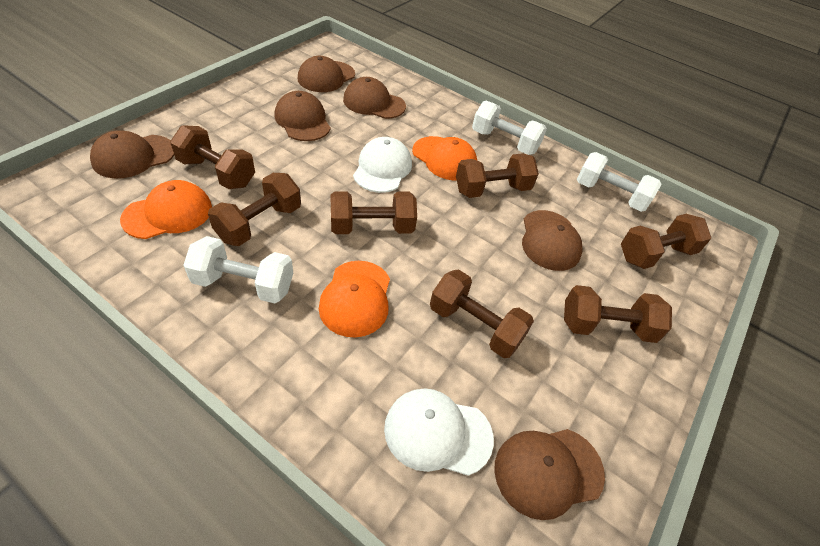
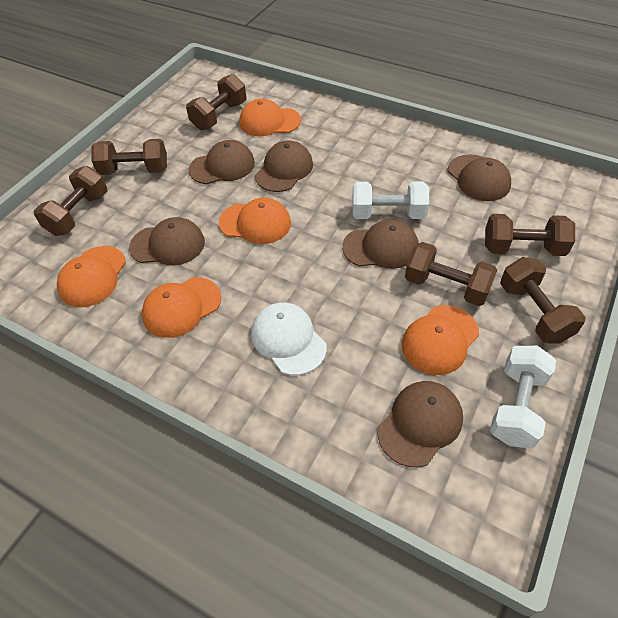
brown dumbbell: [170,125,255,189] [208,173,301,246] [331,191,417,234] [430,269,534,358] [456,153,539,198] [564,285,672,343] [621,214,711,269] = 7 -> [34,166,108,236] [91,139,167,175] [186,74,246,130] [405,242,497,306] [485,214,575,256] [500,257,586,344] = 6
orange cap: [120,180,212,239] [319,261,390,338] [412,136,477,180] = 3 -> [57,246,126,307] [142,277,221,338] [219,198,291,244] [239,98,301,136] [402,305,479,375] = 5
white cap: [353,137,412,193] [384,388,494,476] = 2 -> [251,303,327,375] = 1
white dumbbell: [183,236,293,303] [472,101,547,155] [577,152,662,212] = 3 -> [352,182,429,219] [490,346,556,449] = 2

